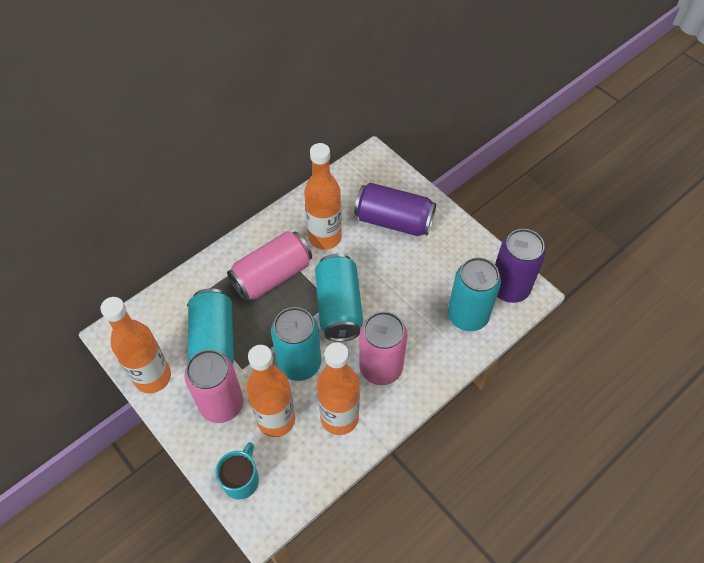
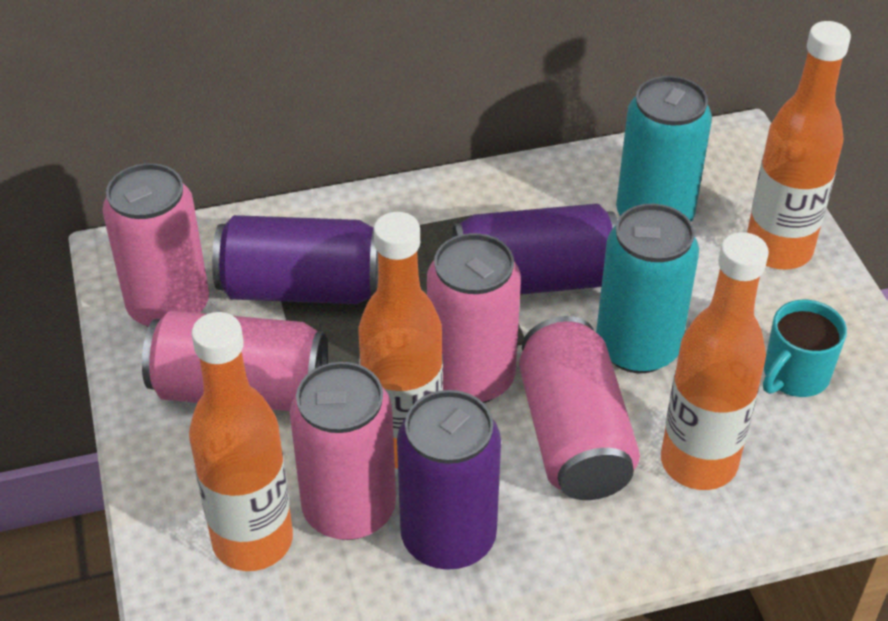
pink can: [184,350,243,423] [227,231,312,301] [359,311,408,385] = 3 -> [102,163,209,327] [142,311,328,411] [290,362,396,540] [427,233,521,403] [519,316,640,500] = 5
purple can: [354,183,436,236] [495,229,546,303] = 2 -> [212,215,378,304] [397,390,501,570] [452,203,618,295] = 3
turquoise can: [188,288,234,364] [271,307,321,381] [315,254,363,342] [448,257,501,331] = 4 -> [596,204,699,373] [616,76,712,221] = 2

